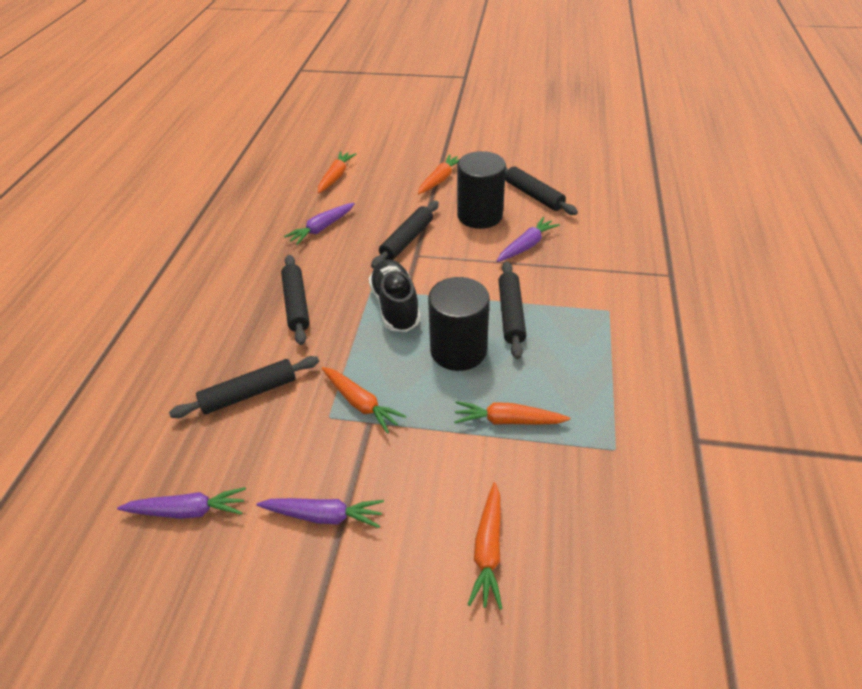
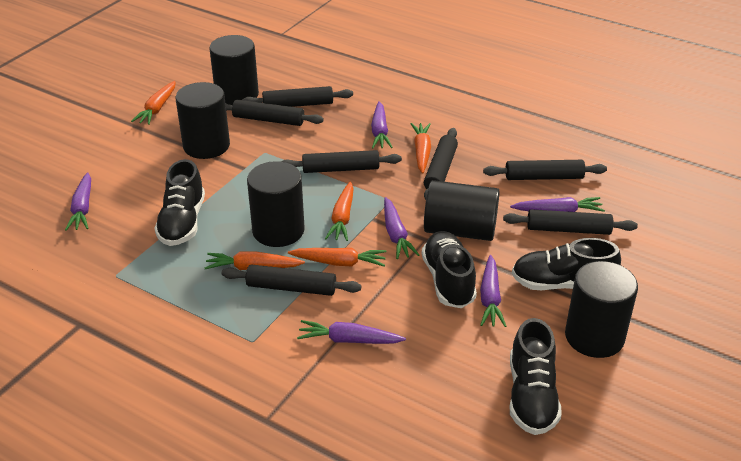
black cylinder: [428,277,490,371] [457,151,506,229] = 2 -> [176,82,230,159] [209,35,259,105] [247,161,305,247] [424,180,500,241] [565,261,638,358] = 5
black rolling pin: [169,356,319,418] [281,255,310,345] [371,201,439,269] [498,261,526,359] [505,166,578,215] = 5 -> [222,264,361,296] [225,100,324,126] [242,86,353,107] [281,150,402,173] [424,128,458,200] [483,160,607,180] [503,209,638,235] = 7
black shoe: [369,259,421,332] = 1 -> [154,159,205,246] [422,231,477,308] [510,318,562,435] [512,238,621,290] = 4
purple carrot: [117,487,246,519] [257,498,384,528] [284,203,355,245] [497,217,560,262] = 4 -> [65,172,91,231] [297,320,406,344] [371,101,393,149] [384,197,419,259] [480,255,506,327] [510,197,605,212] = 6

